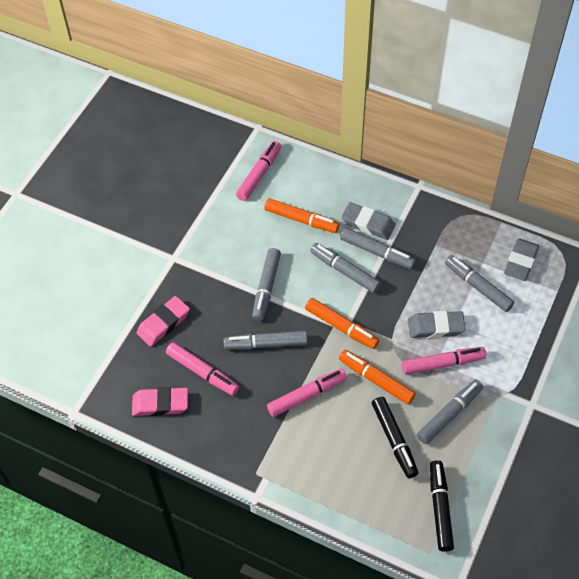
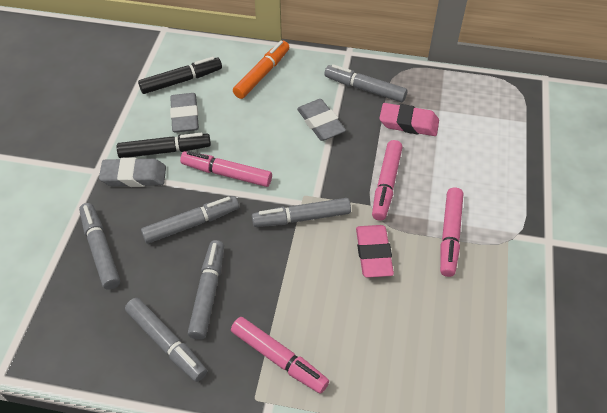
orange marker: [264,198,340,233] [305,298,379,349] [339,350,416,405] = 3 -> [233,41,289,99] = 1

